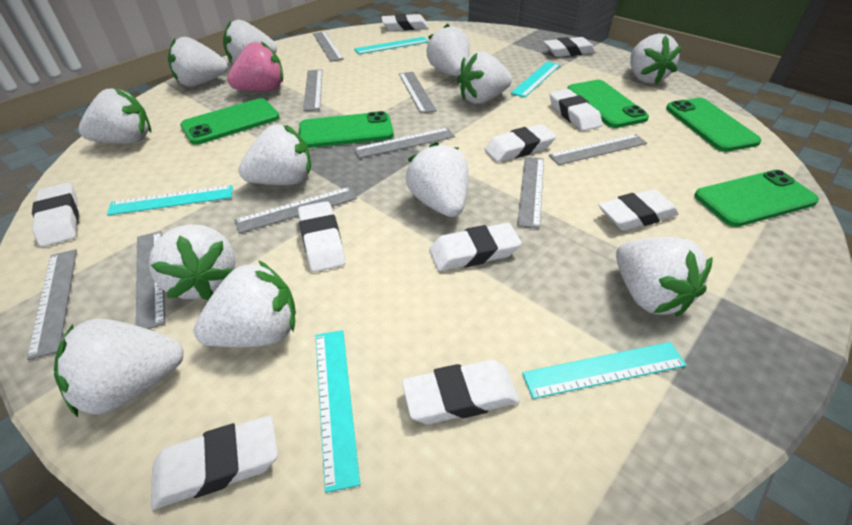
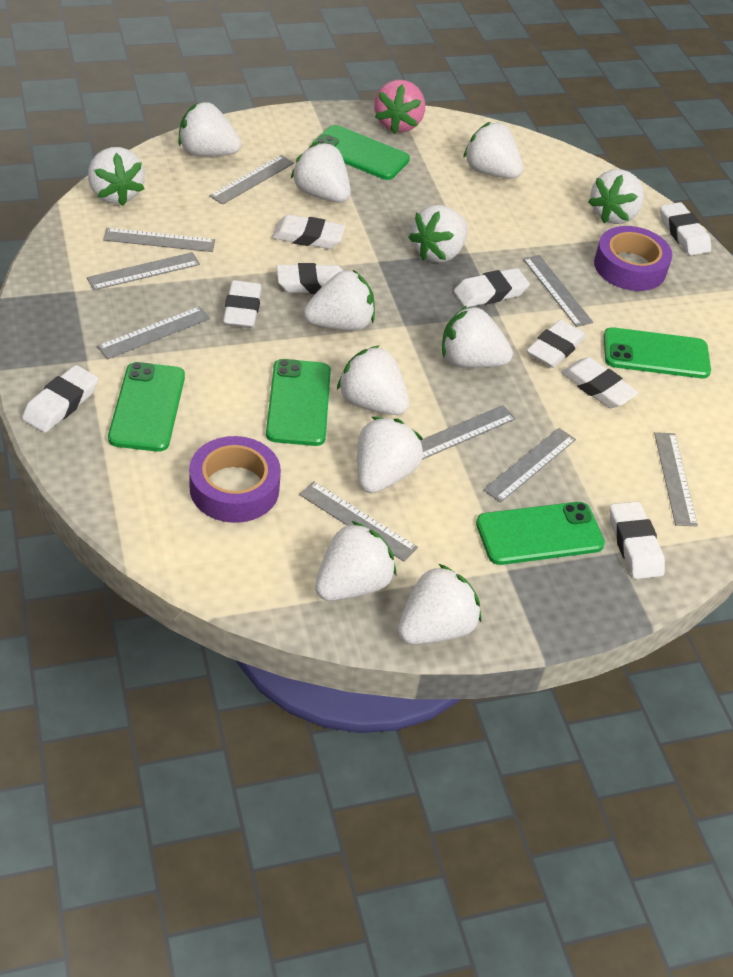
purple tape: none = 0 -> [189,436,281,523] [594,226,672,291] = 2
turquoise ruler: [107,185,233,216] [316,330,360,493] [354,37,429,54] [511,62,560,98] [522,342,687,399] = 5 -> none = 0
white eraser: [32,183,79,247] [151,415,278,509] [298,201,346,272] [381,14,429,31] [402,360,520,424] [429,223,521,271] [485,124,556,162] [544,37,596,57] [550,89,602,131] [599,189,679,231] = 10 -> [22,365,98,433] [223,280,262,328] [272,215,345,249] [276,263,343,294] [454,268,530,308] [527,320,586,368] [561,357,639,408] [610,501,665,579] [660,202,711,255] = 9

